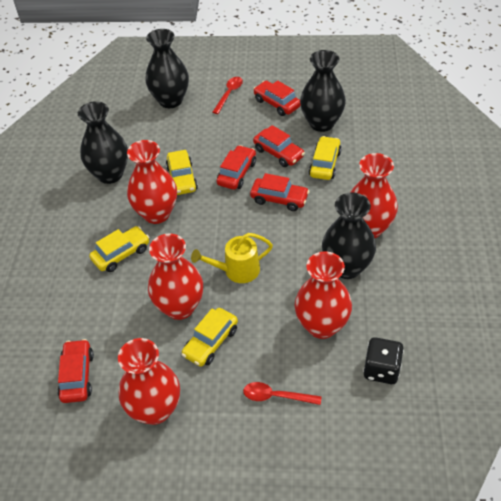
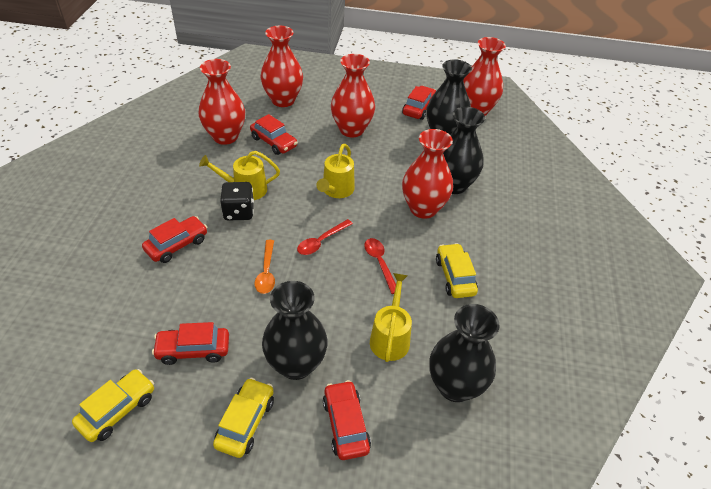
orange spoon: none = 0 -> [255,240,275,294] = 1
yellow car: [89,226,150,272] [166,150,198,195] [181,308,238,367] [309,136,342,180] = 4 -> [72,369,154,442] [213,378,274,458] [436,243,478,298] = 3
yellow watering can: [191,233,273,283] = 1 -> [199,151,280,200] [316,144,355,198] [370,273,412,362] = 3

